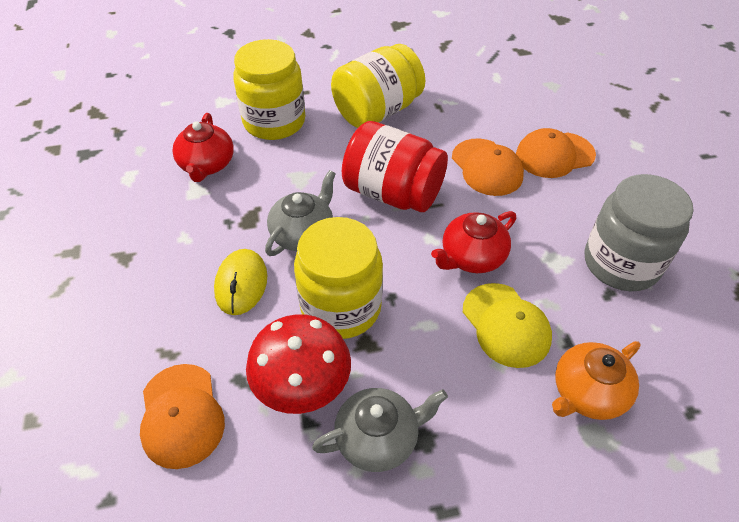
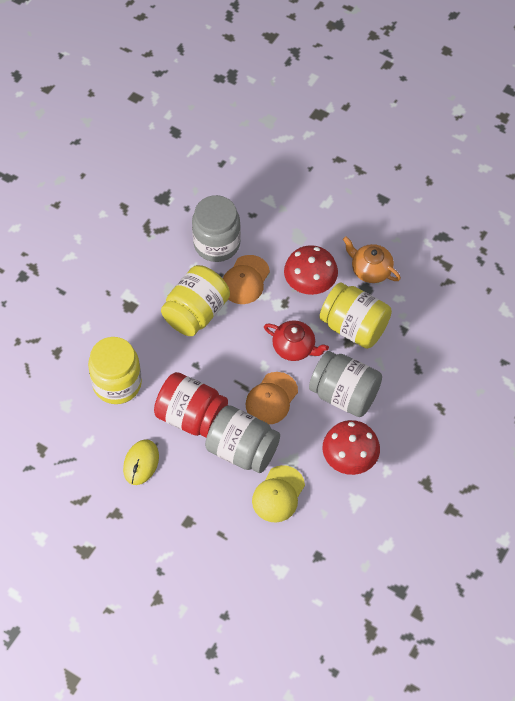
grey jar: [585,174,694,291] = 1 -> [192,195,241,262] [205,405,280,473] [309,351,382,417] = 3
grey teapot: [265,170,336,256] [312,388,448,472] = 2 -> none = 0
orange cap: [140,364,225,469] [452,139,524,196] [516,128,596,178] = 3 -> [223,255,270,304] [246,372,298,424] = 2
red mushroom: [246,314,351,414] = 1 -> [284,245,338,295] [322,420,380,475] = 2
red teapot: [172,113,234,182] [431,211,516,273] = 2 -> [264,320,329,361] = 1

